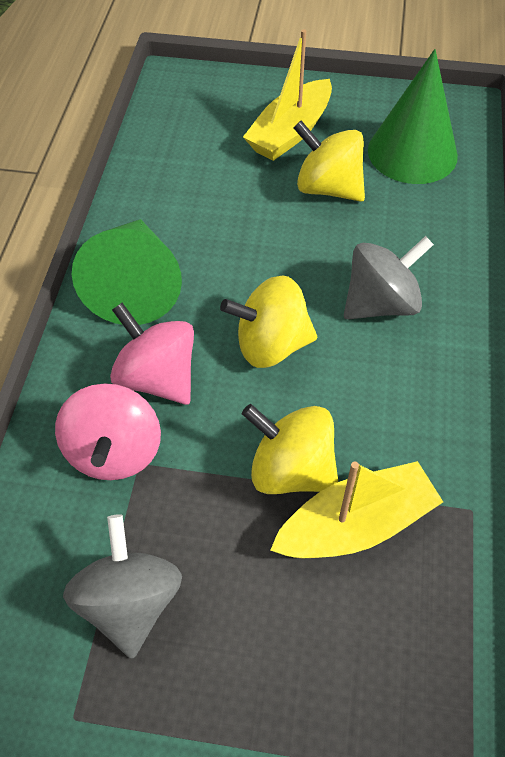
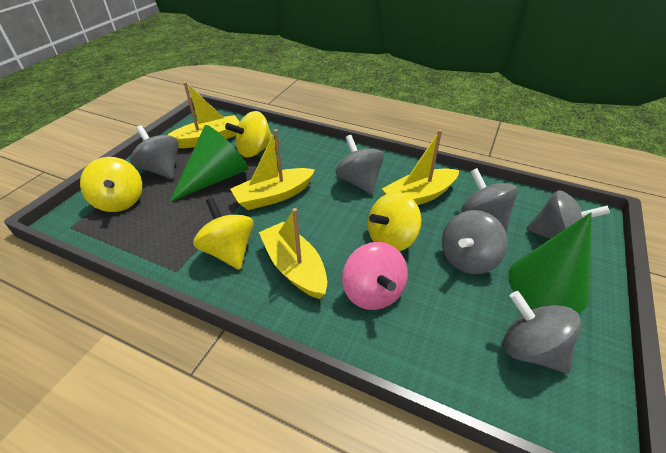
grey spinning top: [63,514,182,659] [344,236,434,320] = 2 -> [130,125,179,179] [335,135,384,195] [442,210,508,274] [461,168,518,233] [503,291,582,374] [526,190,610,239] = 6
pink spinning top: [55,383,161,480] [110,303,194,405] = 2 -> [342,242,408,310] = 1
yellow boat: [243,29,332,161] [270,461,443,558] = 2 -> [168,82,240,148] [230,129,315,210] [259,208,327,299] [382,130,459,205] = 4
yellow spinning top: [220,276,317,368] [242,404,338,494] [294,121,365,202] = 3 -> [80,157,142,212] [193,198,254,270] [225,111,275,158] [368,192,422,252] = 4

